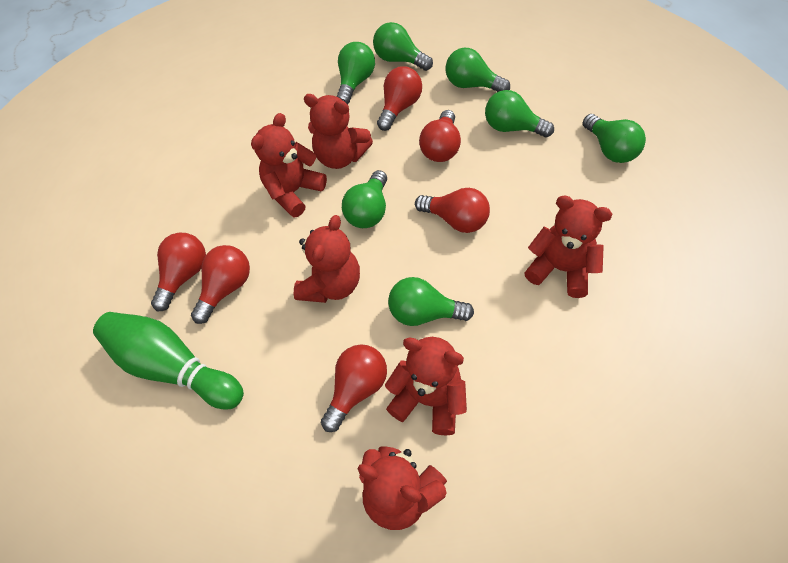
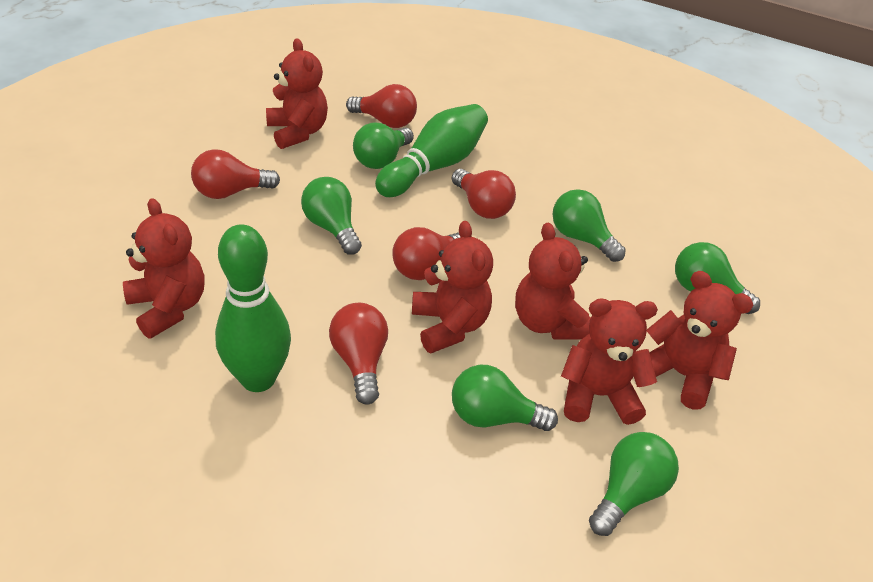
green bowling pin: [93,312,244,409] = 1 -> [215,225,291,392] [375,104,488,197] = 2
green light bulb: [336,42,375,104] [342,170,387,228] [373,22,433,71] [388,277,474,326] [445,47,510,92] [485,90,554,137] [583,114,646,163] = 7 -> [301,177,362,255] [353,122,414,169] [452,365,558,431] [553,189,626,262] [589,432,679,536] [675,242,760,314] = 6
red light bulb: [151,233,206,311] [191,245,250,324] [321,344,387,432] [377,66,422,131] [415,188,490,233] [419,110,461,162] = 6 -> [191,149,280,199] [329,303,388,405] [346,84,417,128] [392,227,460,280] [452,169,516,219] = 5

